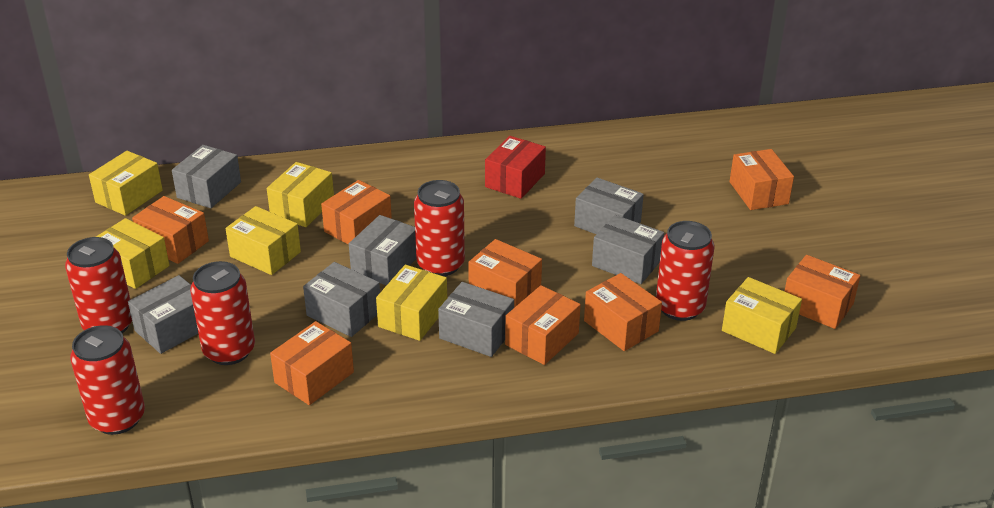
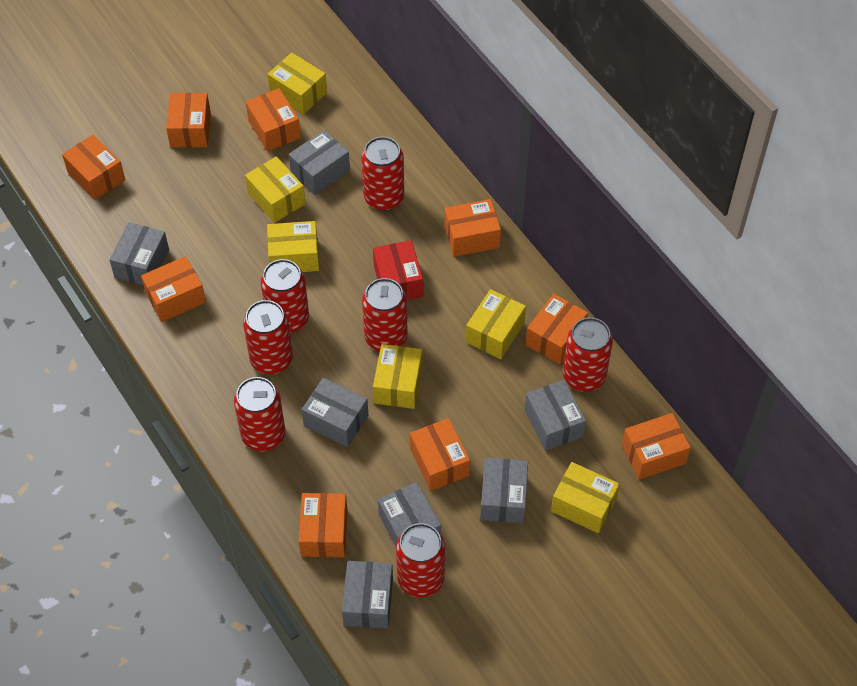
orange box: [132,196,209,264] [270,321,354,405] [321,180,392,245] [468,239,542,308] [505,285,581,365] [584,273,662,351] [729,149,794,210] [784,255,860,329] = 8 -> [62,134,125,200] [141,256,206,322] [166,93,211,148] [246,88,301,152] [299,493,347,557] [410,418,470,491] [444,199,501,257] [526,294,588,364] [622,413,691,480] = 9
red can: [65,237,132,333] [70,325,145,435] [190,261,255,365] [414,180,465,276] [656,221,715,321] = 5 -> [234,377,285,451] [243,300,293,374] [261,259,309,333] [361,137,404,211] [362,278,408,352] [396,523,445,598] [563,317,613,392] = 7

